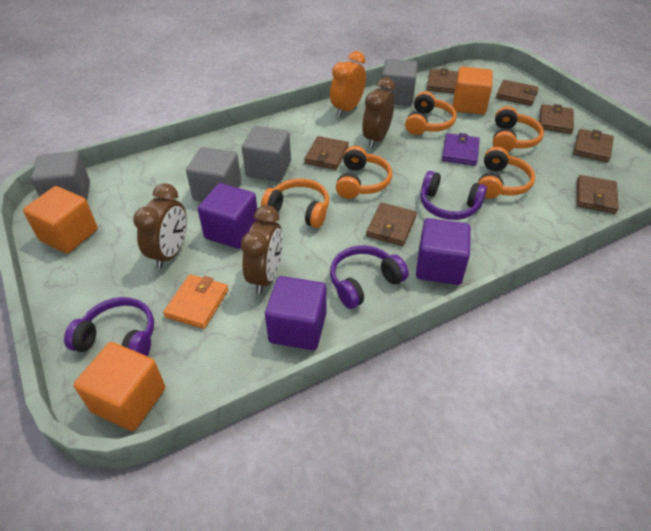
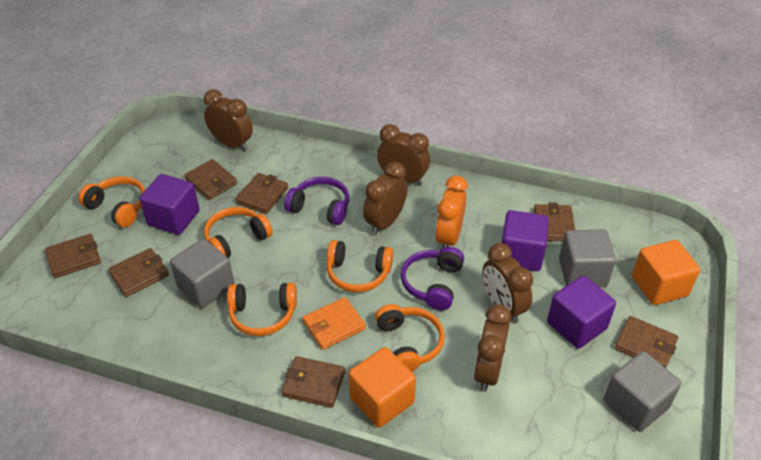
brown clock: [133,183,187,269] [241,205,283,294] [362,77,395,148] = 3 -> [204,89,253,151] [363,162,408,235] [377,124,430,186] [474,304,512,392] [482,243,533,324] = 5
grey cube: [31,151,90,200] [186,147,241,201] [242,126,291,182] [381,59,418,105] = 4 -> [170,239,235,308] [559,229,616,287] [604,351,682,432] = 3
orange cube: [23,186,98,253] [74,342,165,431] [453,66,493,115] = 3 -> [349,347,416,428] [632,240,700,305] = 2
purple headphones: [64,297,154,356] [330,245,409,309] [420,171,487,220] = 3 -> [284,177,349,225] [401,247,464,310] = 2
purple wallet: [442,133,480,166] = 1 -> none = 0

